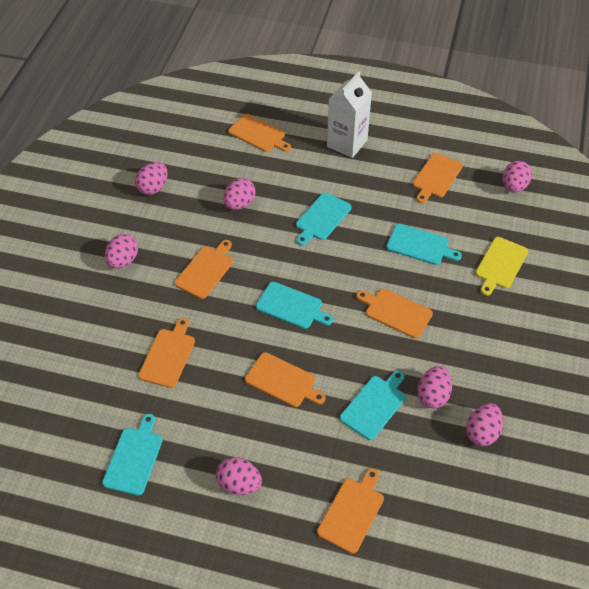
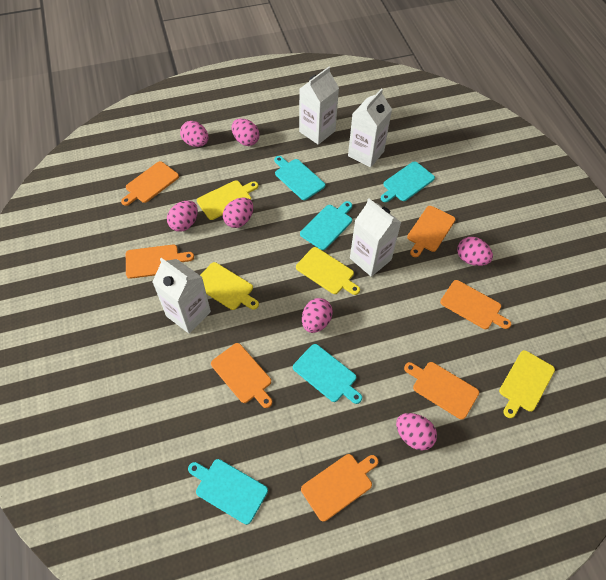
white carton: [327,71,372,158] = 1 -> [152,258,211,333] [299,67,339,145] [348,89,392,168] [350,199,402,277] = 4
yellow cutting board: [475,237,528,296] = 1 -> [197,180,258,220] [200,262,259,310] [296,247,360,295] [499,350,555,418] = 4

